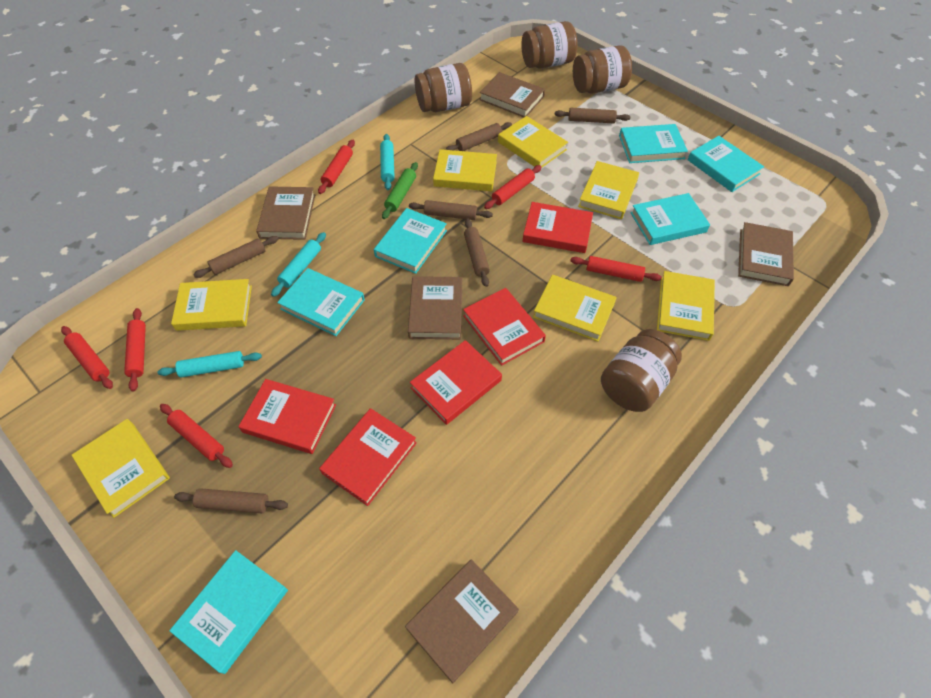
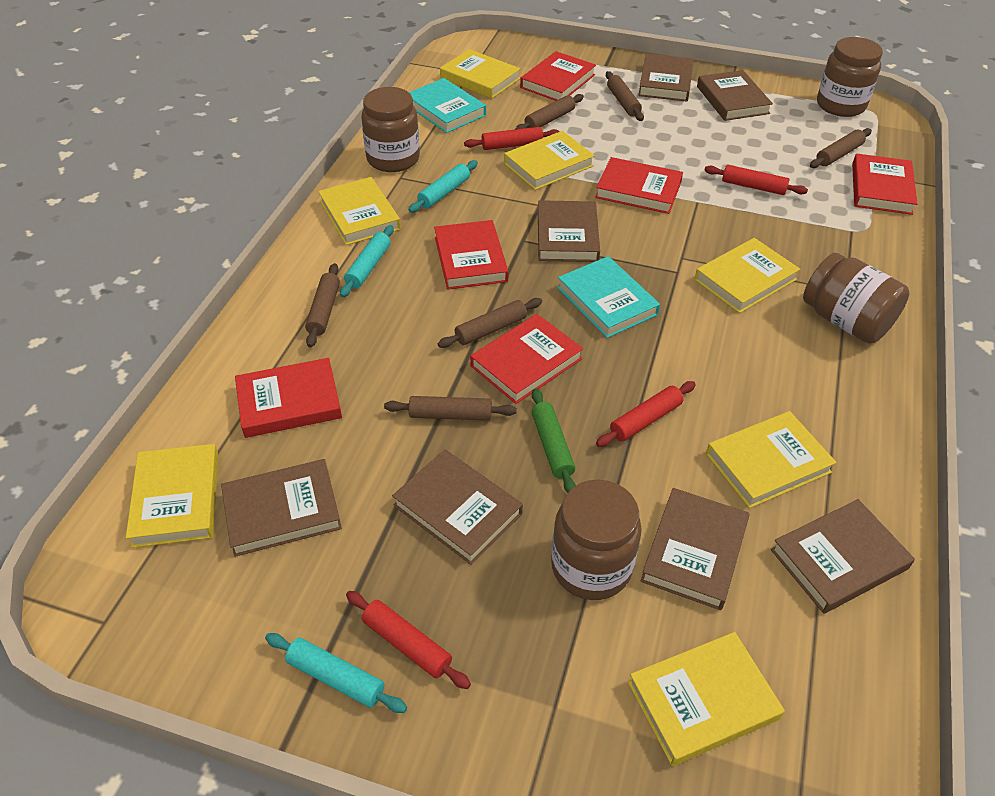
brown book: [256,186,315,240] [405,559,519,683] [408,276,462,339] [479,72,545,117] [738,222,794,286] = 5 -> [221,459,342,557] [392,450,523,565] [538,200,600,262] [638,53,694,101] [641,488,749,610] [697,70,773,121] [771,499,915,614] = 7
red book: [238,379,336,454] [319,408,417,506] [410,340,502,425] [463,288,546,366] [522,202,593,253] = 5 -> [235,358,342,438] [434,220,509,290] [470,314,583,404] [520,51,596,101] [595,157,683,214] [852,154,918,215] = 6
red rolling pin: [61,326,113,389] [124,308,146,391] [160,404,233,468] [318,140,355,194] [484,165,542,209] [570,256,662,282] = 6 -> [346,591,471,689] [464,127,560,150] [596,381,696,447] [704,165,808,195] = 4
turquoise book: [169,550,288,674] [277,268,365,336] [374,208,447,274] [619,124,688,163] [630,193,710,245] [688,136,764,192] = 6 -> [409,78,486,133] [557,256,660,338] = 2

